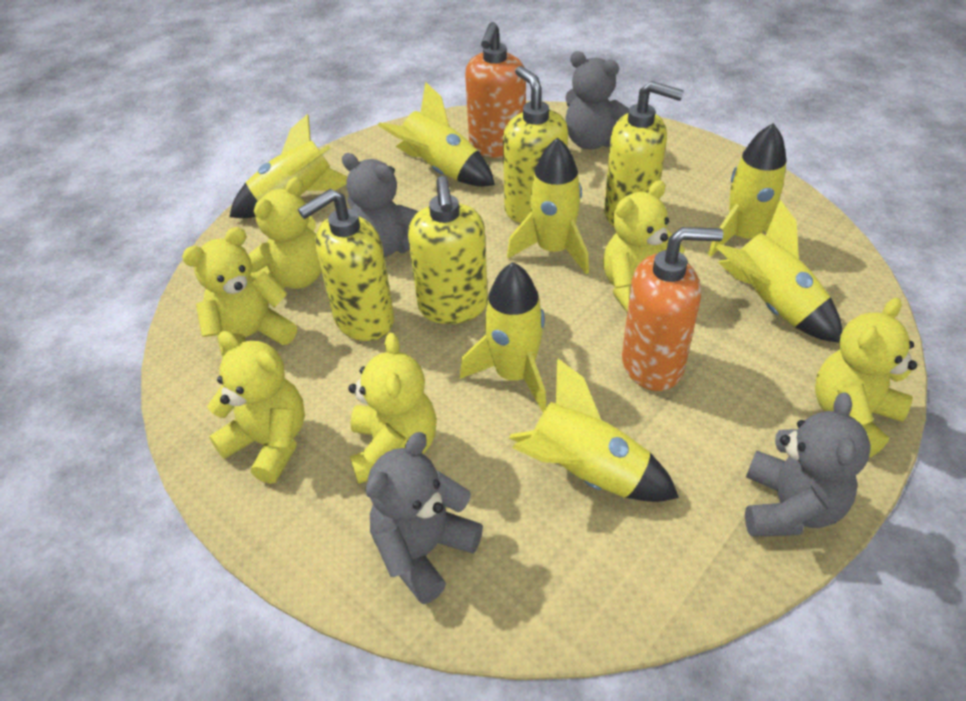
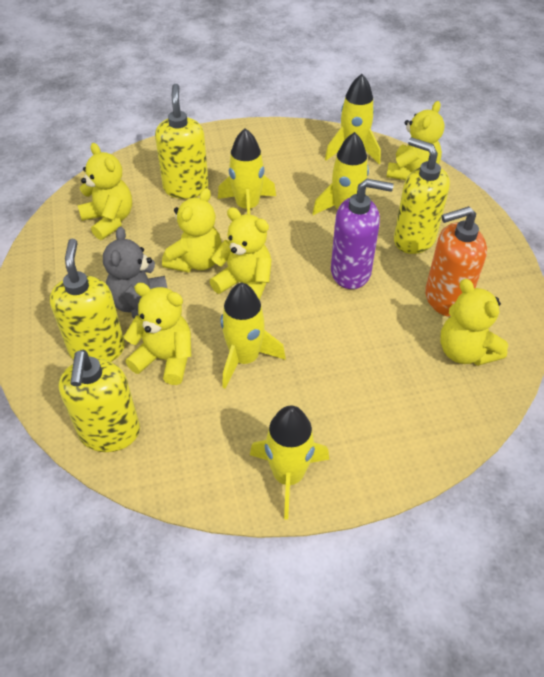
grey teddy bear: [342,153,419,257] [366,432,483,604] [565,51,629,149] [745,392,871,537] = 4 -> [103,227,167,318] = 1
orange soap dispenser: [465,22,526,158] [622,227,723,391] = 2 -> [425,206,487,317] = 1
purple soap dispenser: none = 0 -> [331,179,394,289] = 1
yellow rocket: [229,114,348,218] [378,82,495,186] [460,262,547,413] [507,137,589,274] [509,358,679,502] [708,123,787,257] [716,200,842,343] = 7 -> [218,128,276,214] [220,282,286,389] [250,405,329,520] [312,132,369,215] [325,74,381,164] = 5

